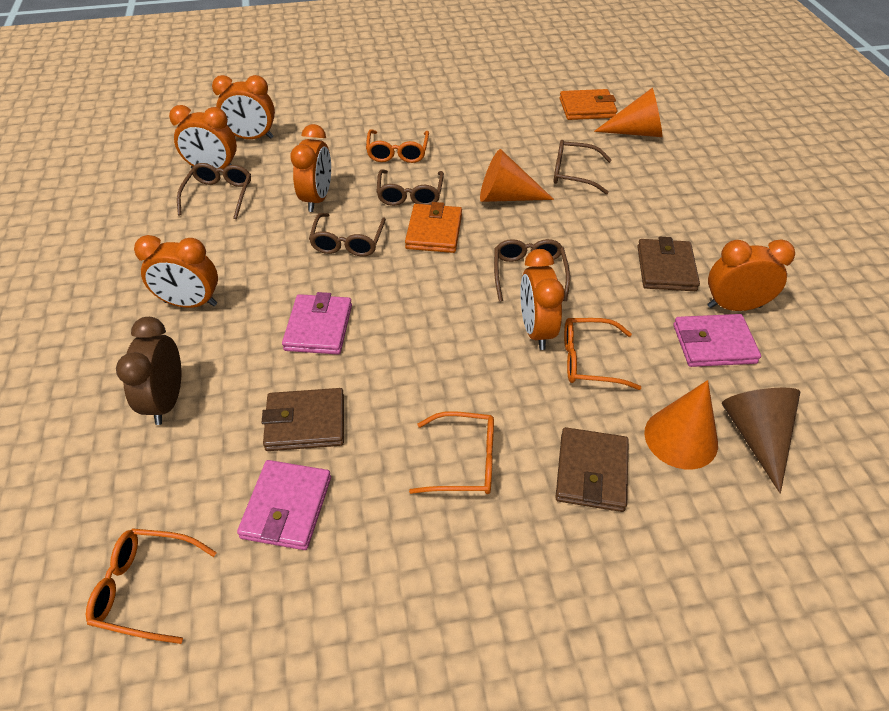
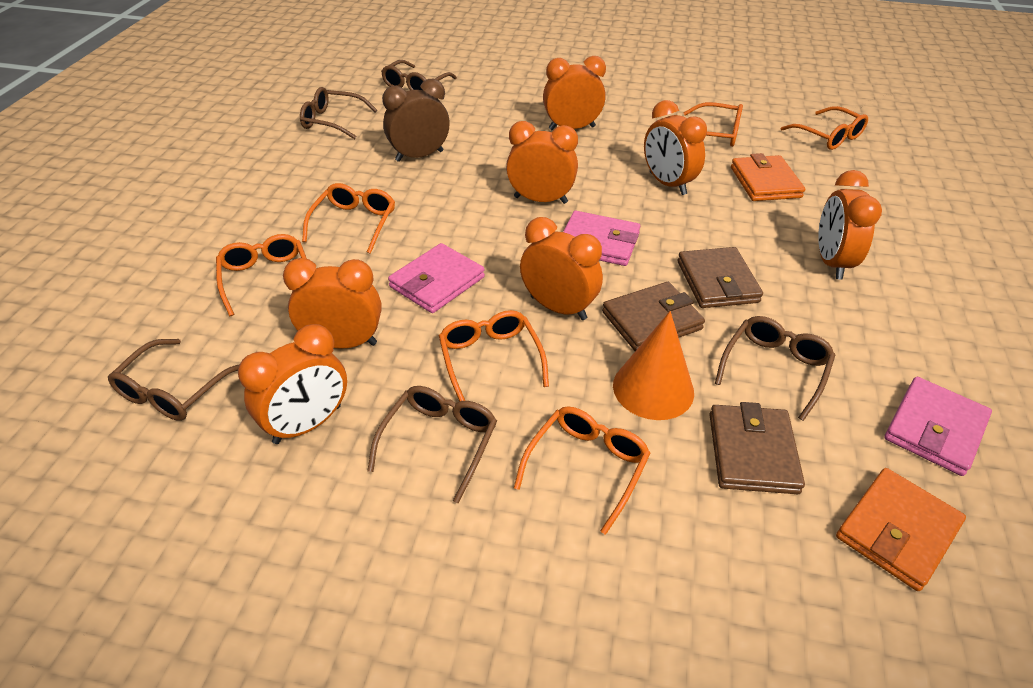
brown cone: [722,388,800,494] = 1 -> none = 0
orange clock: [134,235,218,308] [169,105,237,169] [212,75,275,139] [290,124,331,212] [520,249,565,350] [707,239,795,311] = 6 -> [238,324,347,444] [283,258,382,349] [506,121,578,204] [520,217,603,320] [543,56,606,130] [644,100,707,195] [818,170,882,280] = 7
orange cone: [480,149,554,202] [594,88,663,137] [644,380,718,469] = 3 -> [613,311,694,420] = 1
orange glasses: [86,528,217,644] [366,129,429,163] [409,411,494,494] [564,318,641,390] = 4 -> [216,234,307,316] [302,183,395,254] [439,310,549,401] [514,406,651,535] [683,102,743,147] [781,106,868,150] = 6

